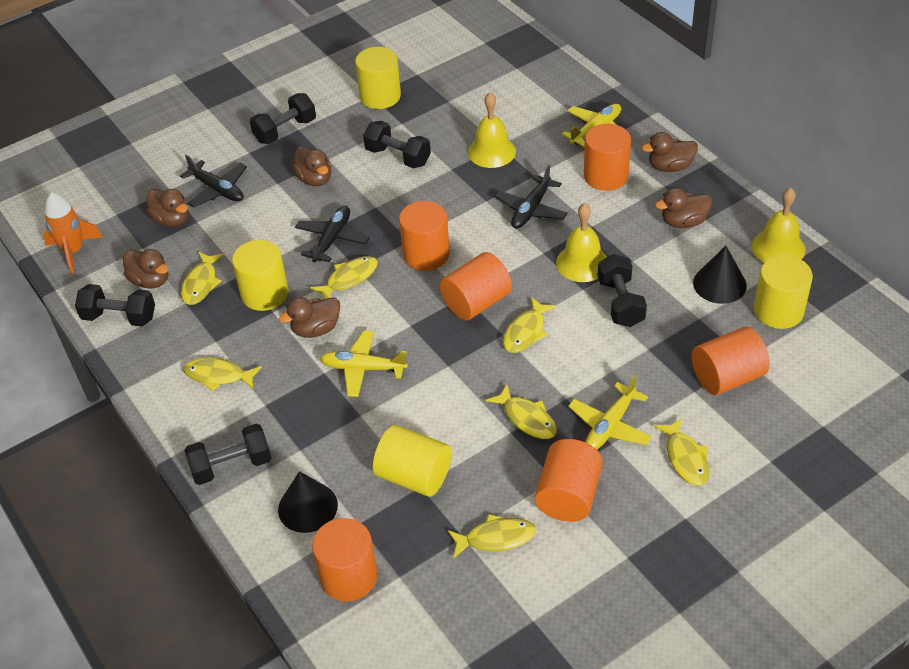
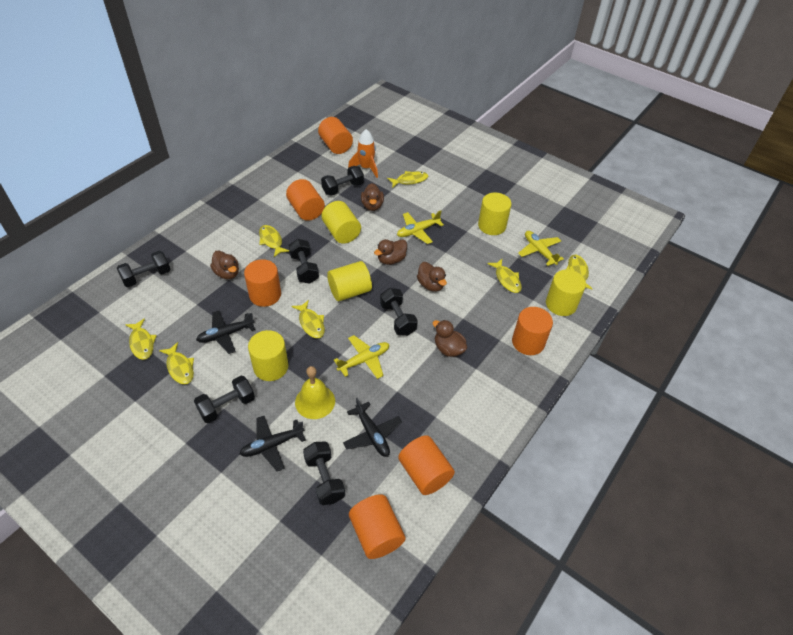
black cone: [278,471,338,533] [693,246,747,304] = 2 -> none = 0
black dumbbell: [75,284,155,327] [185,424,271,485] [250,93,316,144] [363,121,431,168] [598,254,647,327] = 5 -> [117,251,171,287] [194,376,255,423] [288,239,319,284] [303,441,345,505] [321,166,364,196] [380,288,418,336] = 6
brown duck: [123,249,169,288] [146,189,189,227] [279,297,340,338] [292,146,331,186] [642,132,698,172] [655,188,712,228] = 6 -> [210,251,239,279] [361,183,384,211] [374,239,407,265] [417,262,447,292] [433,320,467,357] = 5
yellow bell: [468,93,516,168] [556,203,607,282] [752,188,806,262] = 3 -> [295,366,335,419] = 1
yellow cylinder: [232,240,288,311] [355,47,401,109] [373,425,452,497] [754,255,813,329] = 4 -> [248,330,288,381] [321,201,361,244] [327,261,372,301] [478,193,512,235] [546,270,586,316] = 5

